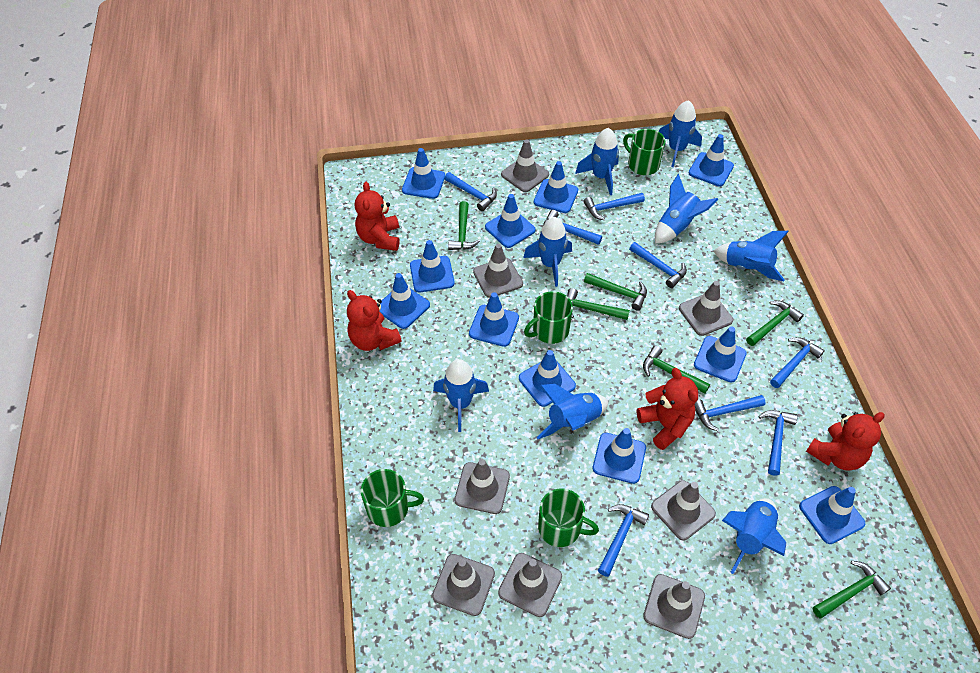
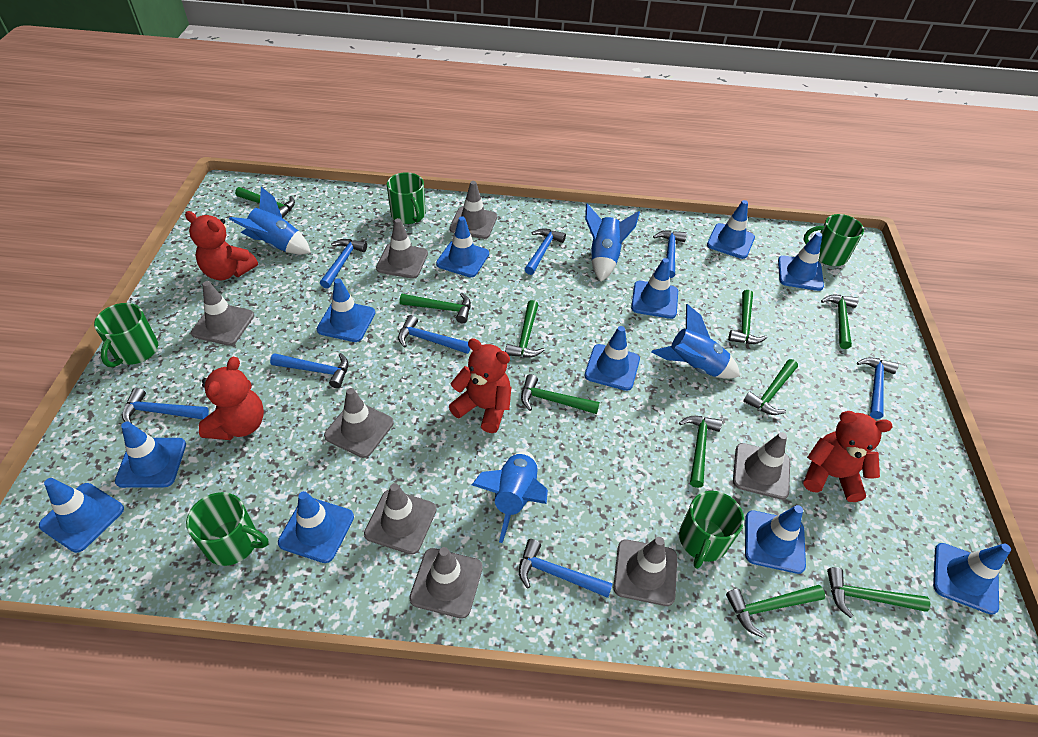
blue rocket: [433,359,489,432] [523,217,572,287] [536,384,608,439] [575,128,619,195] [655,174,718,244] [659,100,702,167] [713,231,789,281] [722,498,786,574] = 8 -> [229,187,311,254] [472,451,548,543] [585,204,640,281] [651,304,740,379] = 4
green hammer: [448,201,480,250] [567,288,630,320] [584,273,647,311] [643,346,710,394] [746,301,804,346] [813,561,891,618] = 6 -> [235,187,295,218] [400,293,471,323] [505,300,545,358] [521,374,600,414] [679,416,722,488] [726,585,825,638] [728,290,767,344] [743,359,798,415] [821,295,858,349] [827,567,930,618] = 10
green mug: [361,469,424,527] [524,291,573,344] [538,488,599,547] [623,129,666,175] = 4 -> [94,303,158,367] [186,492,269,566] [387,172,426,224] [679,491,744,569] [804,214,864,266] = 5

